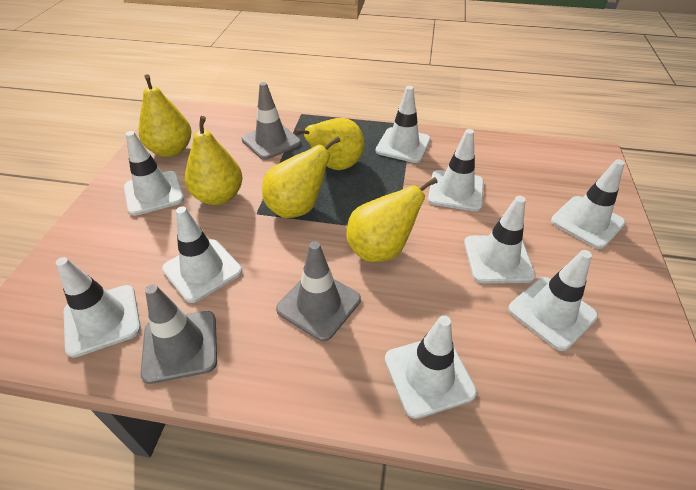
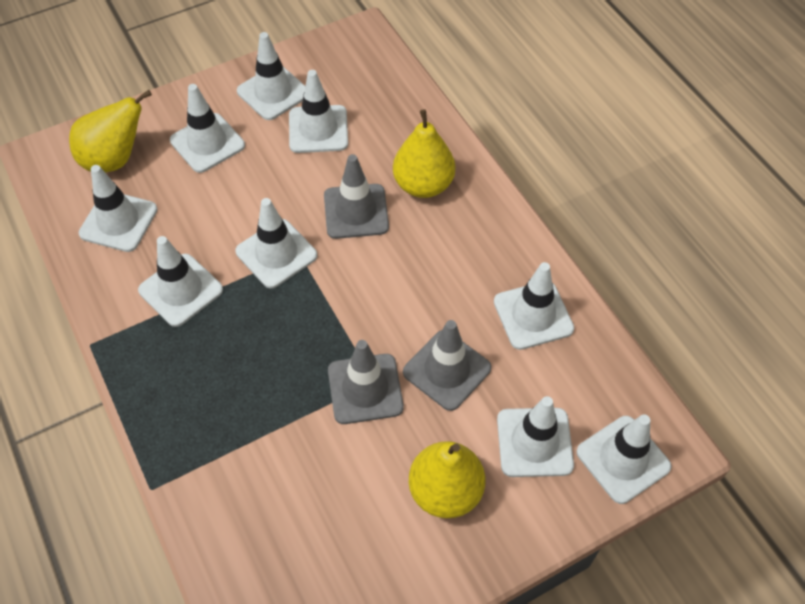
yellow pear: [139,74,192,157] [185,116,243,205] [262,136,340,218] [294,118,364,170] [346,177,437,262] = 5 -> [69,90,152,173] [393,109,455,198] [409,441,485,518] = 3

